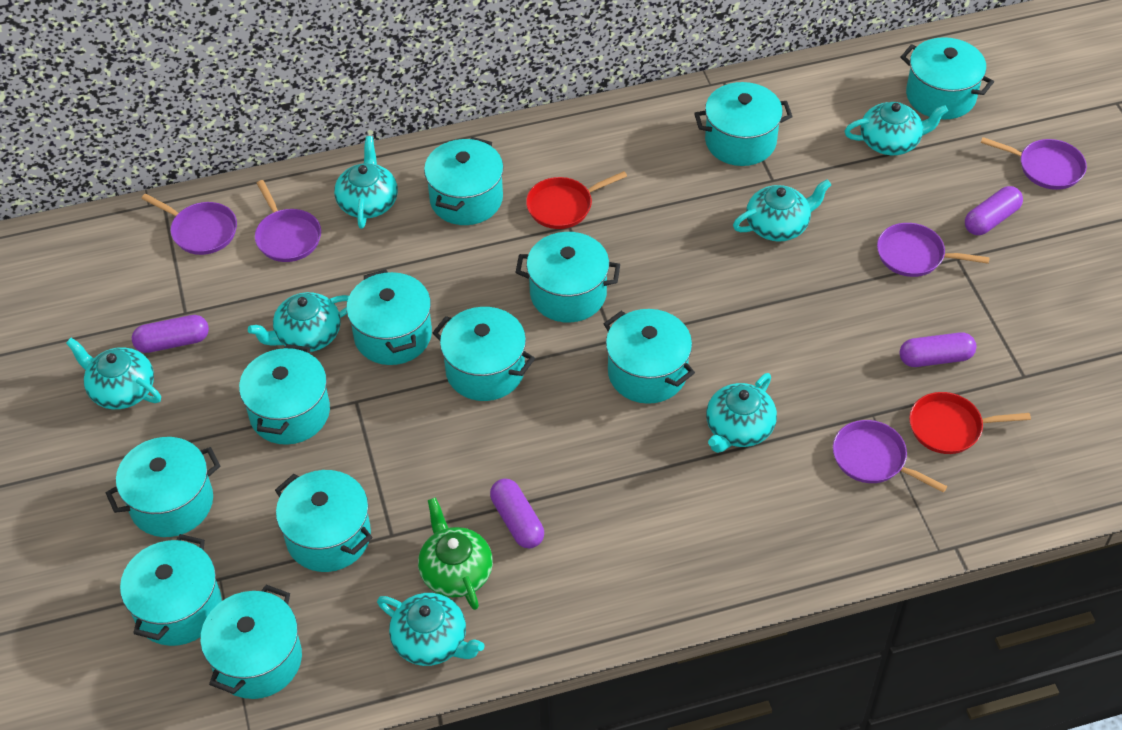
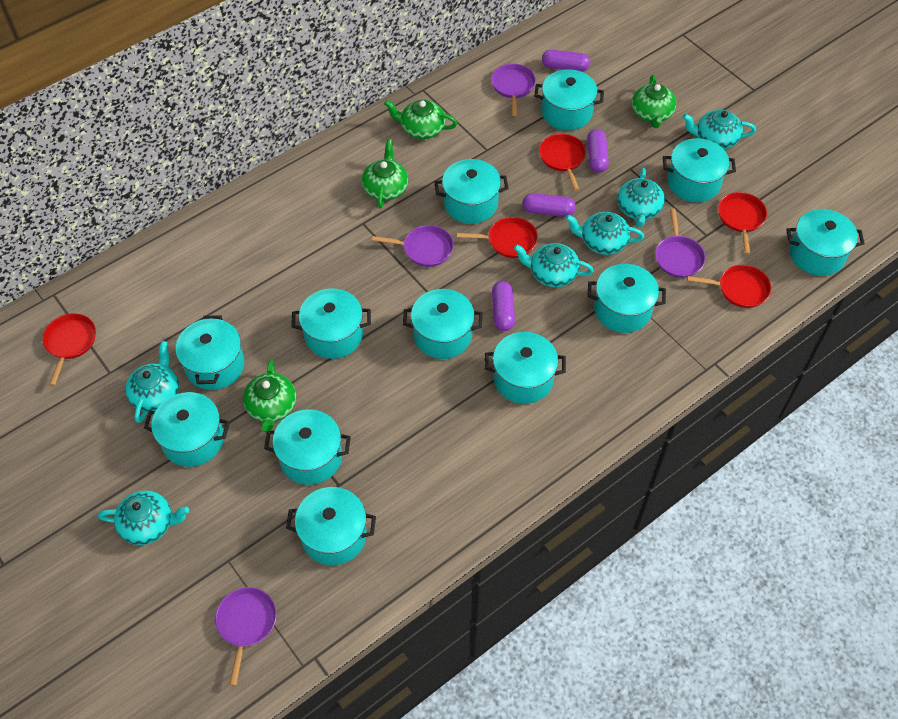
green teapot: [418,497,493,610] = 1 -> [243,360,296,432] [362,139,408,209] [384,100,457,139] [632,75,676,128] = 4
purple pan: [141,193,237,255] [255,180,321,262] [833,420,947,493] [877,223,990,277] [981,137,1087,190] = 5 -> [215,587,277,686] [372,225,454,267] [491,64,536,116] [655,209,706,278] = 4
red pan: [526,171,627,229] [909,392,1031,454] = 2 -> [43,314,96,386] [457,217,538,258] [539,134,586,191] [687,265,771,308] [718,192,767,255] = 5
turquoise teapot: [66,338,161,409] [248,292,349,352] [334,136,398,229] [377,593,485,666] [706,373,777,453] [733,179,831,242] [845,102,948,155] = 7 -> [98,490,189,545] [125,341,179,423] [514,243,594,287] [565,212,644,255] [617,168,665,227] [683,110,756,149] = 6

